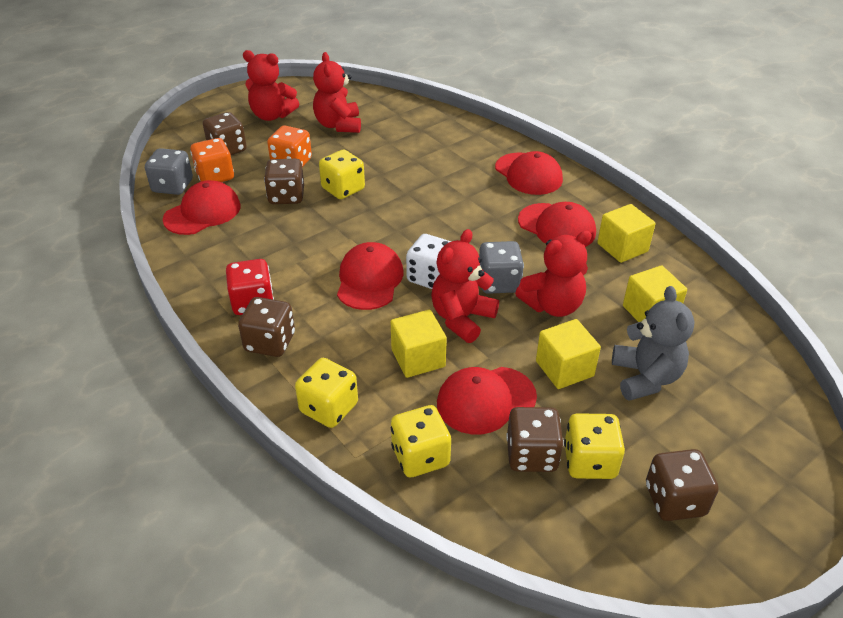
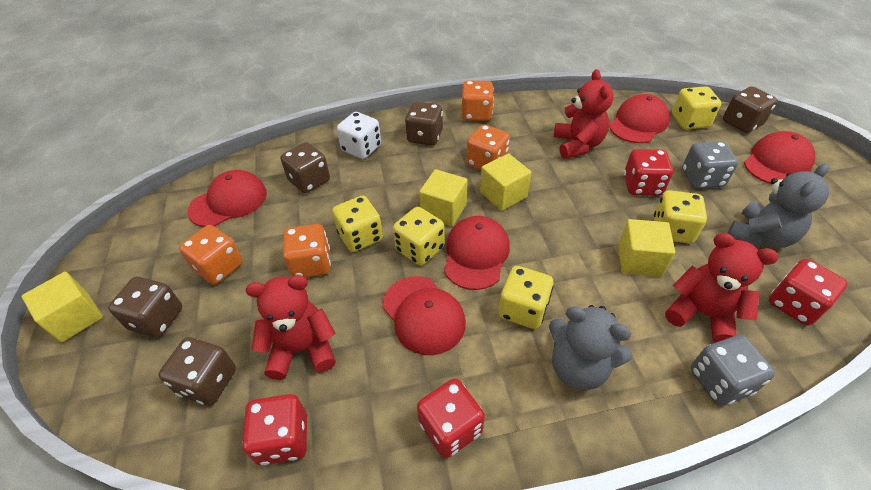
grey teddy bear: [612,286,694,401] = 1 -> [549,305,633,390] [727,163,829,248] = 2
orange dice: [190,138,234,182] [267,126,312,167] = 2 -> [179,225,243,285] [283,224,331,277] [461,81,494,121] [466,124,510,170] = 4
red dice: [226,259,274,315] = 1 -> [242,394,307,465] [417,378,485,458] [624,149,673,196] [769,259,847,325] = 4
red teddy bear: [243,50,299,121] [313,52,361,133] [431,229,499,343] [515,230,592,317] = 4 -> [246,275,336,380] [554,69,614,159] [665,233,778,343] = 3
yellow dice: [295,358,358,428] [319,149,365,199] [391,405,451,477] [564,413,625,479] = 4 -> [332,196,383,252] [393,207,445,265] [499,266,554,329] [654,190,707,244] [672,86,721,129] = 5

